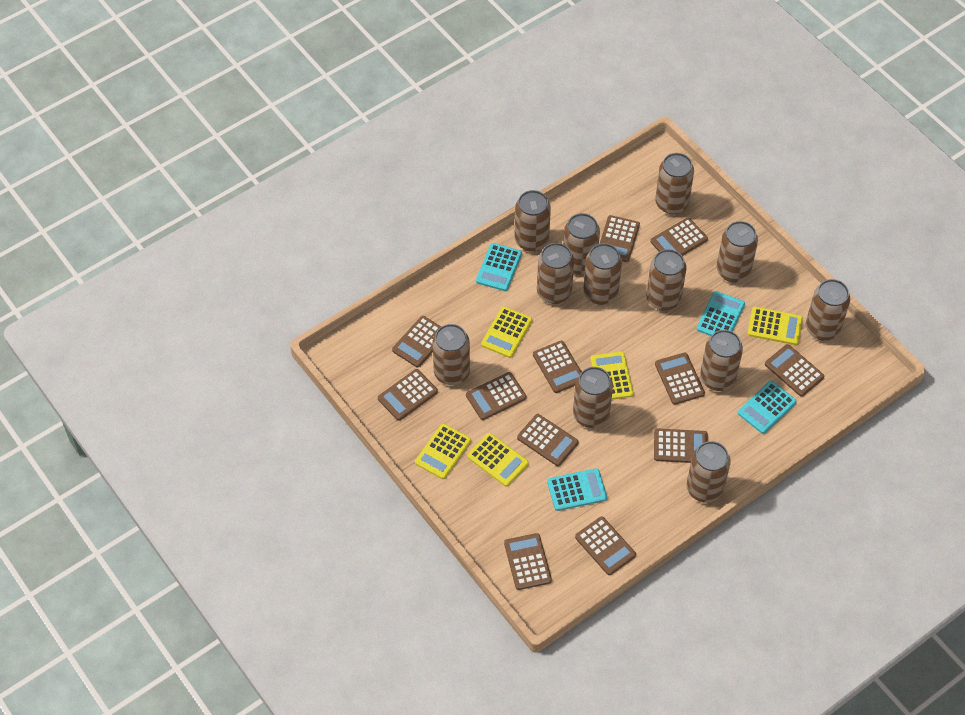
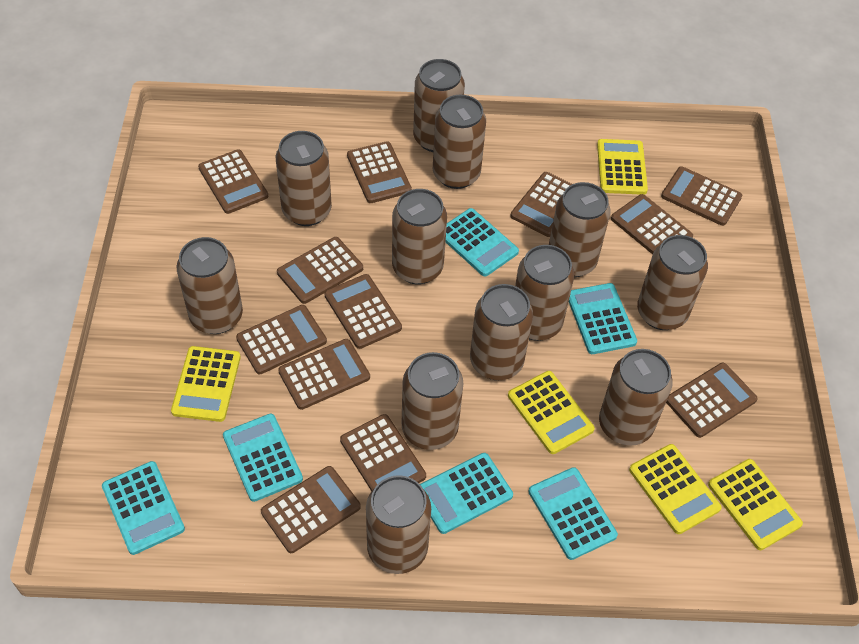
turquoise calculator: [476,243,522,291] [547,468,607,511] [697,291,745,336] [738,381,796,434] = 4 -> [102,461,185,555] [223,414,303,502] [420,453,513,534] [446,208,519,277] [529,467,618,560] [569,283,637,354] = 6

